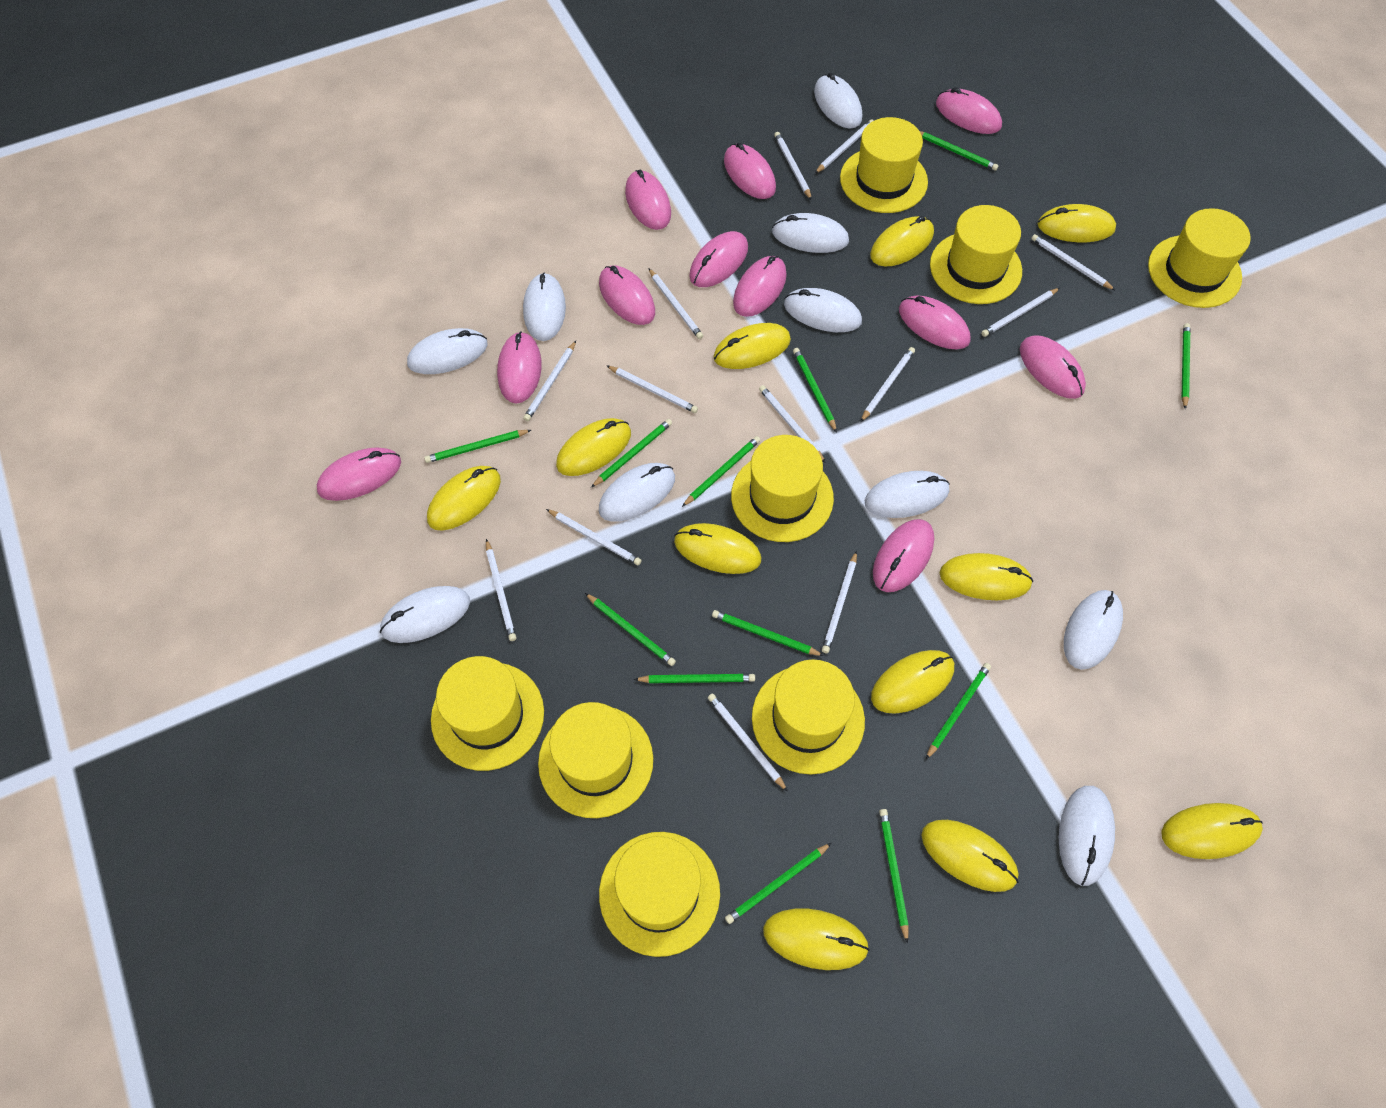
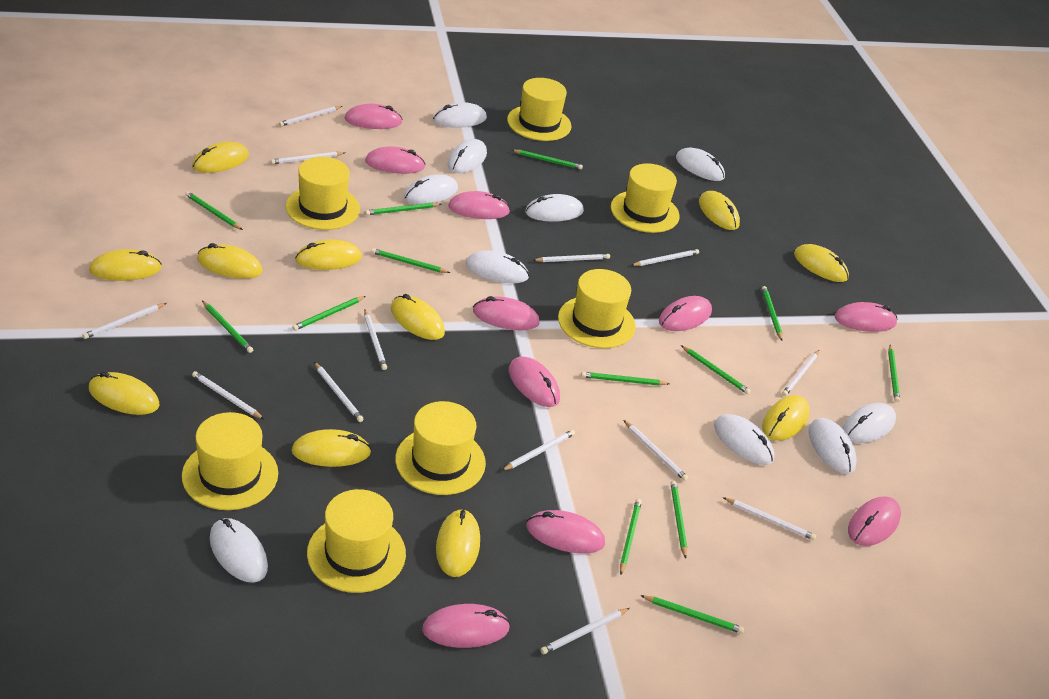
green pencil: [424,430,531,463] [585,593,676,666] [591,419,672,487] [634,674,755,683] [682,436,760,507] [712,610,824,656] [725,843,831,924] [793,348,837,432] [879,809,908,944] [920,131,999,171] [926,663,991,759] [1181,323,1190,409] = 12 -> [185,191,243,230] [202,301,253,353] [292,296,366,331] [365,203,441,215] [371,248,450,273] [512,150,583,169] [581,372,670,386] [620,499,642,574] [640,595,744,634] [671,480,687,559] [681,345,751,394] [762,286,783,341] [888,345,900,402] = 13
pink mouse: [316,447,401,501] [497,331,541,404] [599,265,655,325] [625,170,671,230] [689,231,748,287] [724,142,776,199] [733,256,787,317] [873,519,934,592] [899,295,971,349] [936,87,1002,134] [1020,335,1086,399] = 11 -> [345,104,403,129] [365,146,426,174] [422,604,510,648] [448,191,510,219] [473,296,540,330] [509,356,560,407] [527,510,605,554] [659,296,712,331] [835,302,898,332] [848,496,901,546] = 10
yellow hat: [431,656,544,771] [538,702,653,818] [599,832,720,957] [731,435,834,542] [752,659,865,774] [840,117,928,213] [930,205,1022,304] [1148,208,1251,308] = 8 -> [182,412,278,510] [285,157,360,230] [307,489,406,593] [395,401,486,495] [507,78,571,141] [558,269,636,348] [611,163,680,233] = 7

